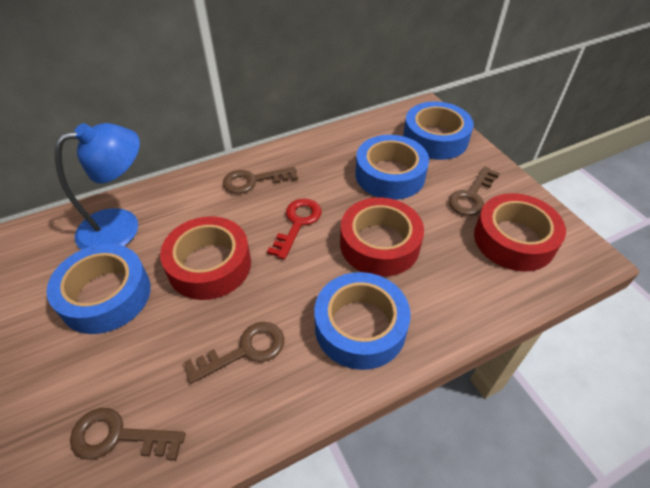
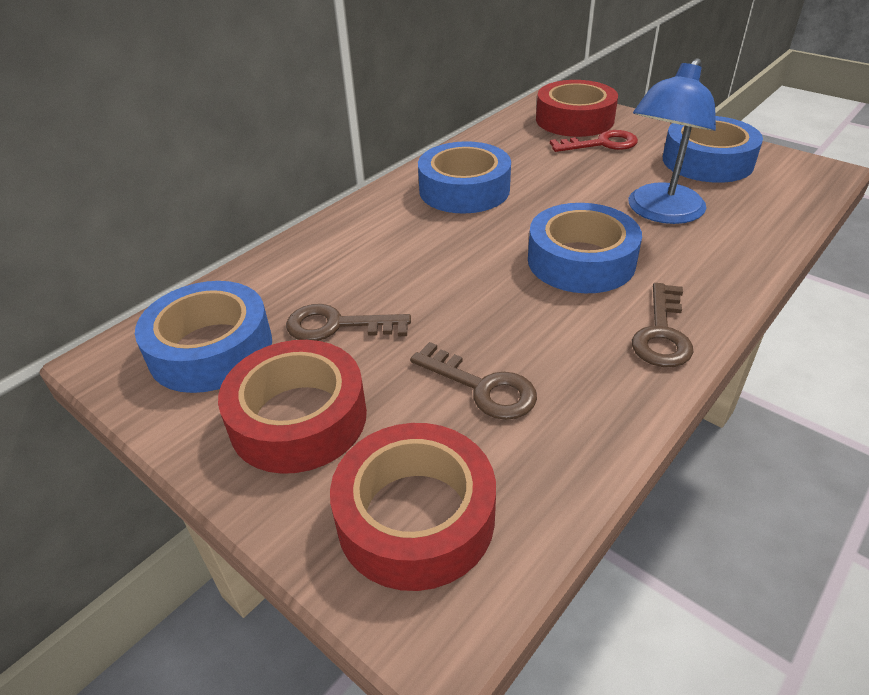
brown key: [70,408,185,460] [184,322,284,384] [223,167,298,194] [449,166,500,216] = 4 -> [286,304,411,341] [410,342,537,420] [632,283,694,367] = 3

